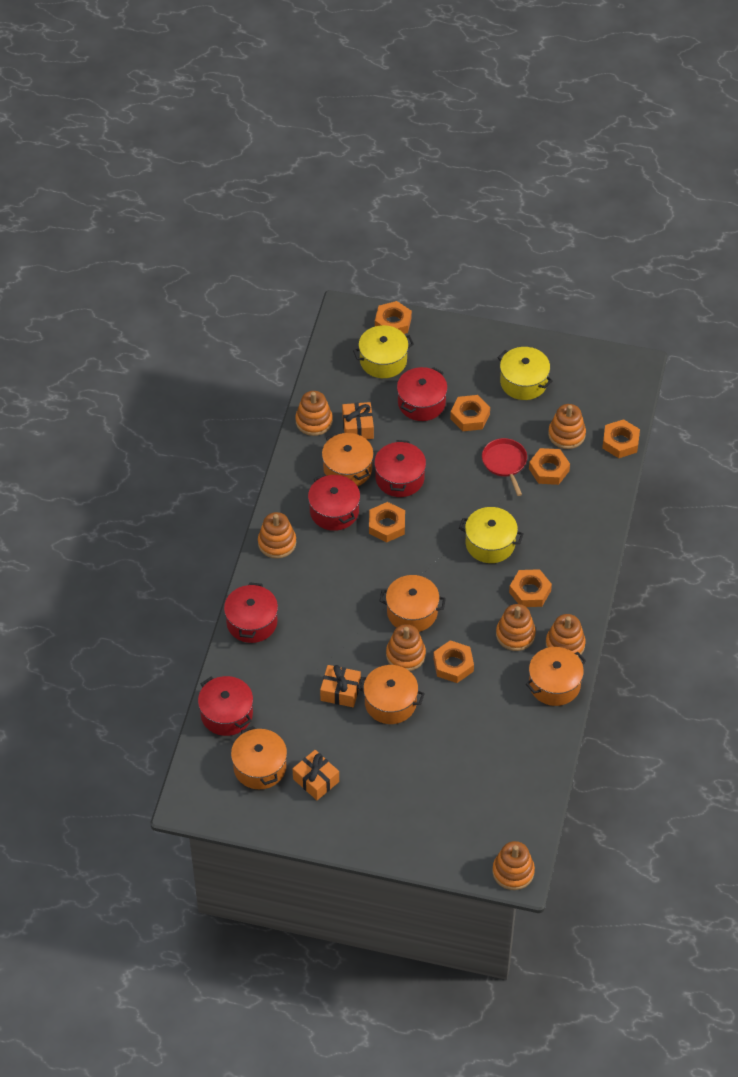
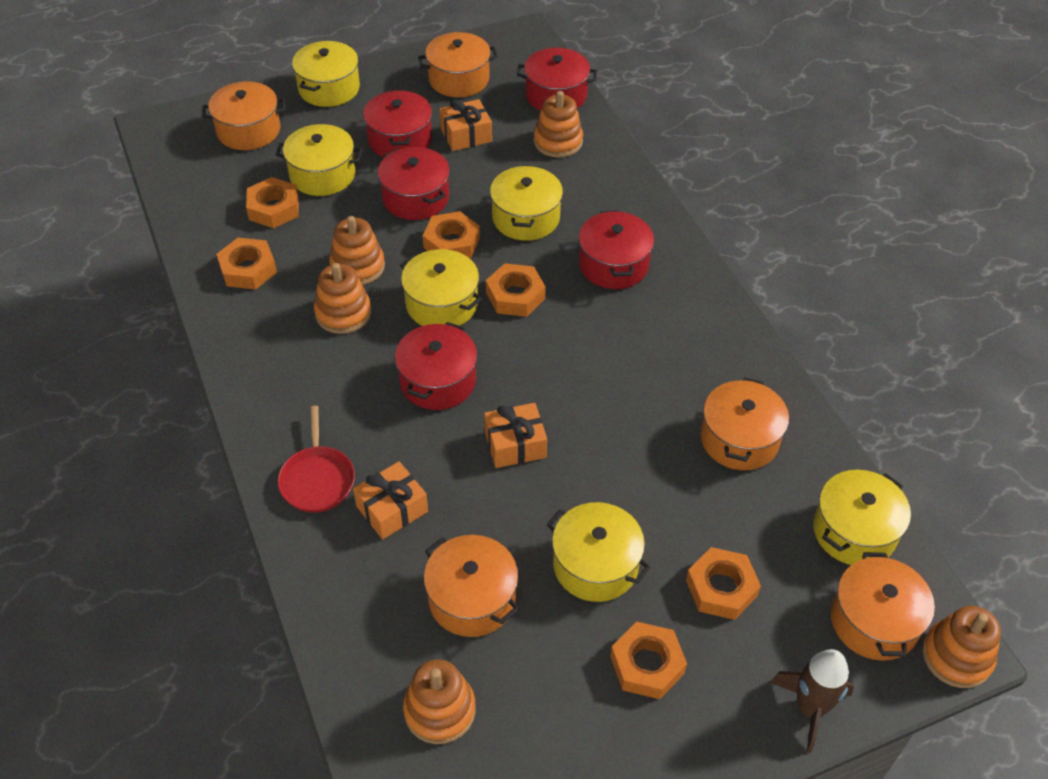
brown rocket: none = 0 -> [771,649,854,753] = 1
orange nut: [369,502,405,543] [375,301,412,334] [433,640,474,683] [450,395,490,431] [509,569,552,607] [529,448,570,485] [602,419,640,458] = 7 -> [216,238,277,290] [246,177,299,228] [423,211,480,258] [486,263,546,317] [610,622,687,699] [686,547,761,620] = 6
orange stacking toy: [258,512,296,559] [295,391,333,436] [386,624,426,671] [492,841,535,890] [496,604,536,651] [546,614,586,657] [548,404,586,449] = 7 -> [314,263,371,334] [329,216,385,285] [403,659,476,744] [534,91,583,158] [922,606,1001,688] = 5
yellow pot: [353,325,414,378] [459,507,524,563] [497,347,553,400] = 3 -> [275,124,363,196] [292,41,360,107] [400,249,482,326] [490,165,563,241] [546,502,651,602] [813,470,911,565] = 6

